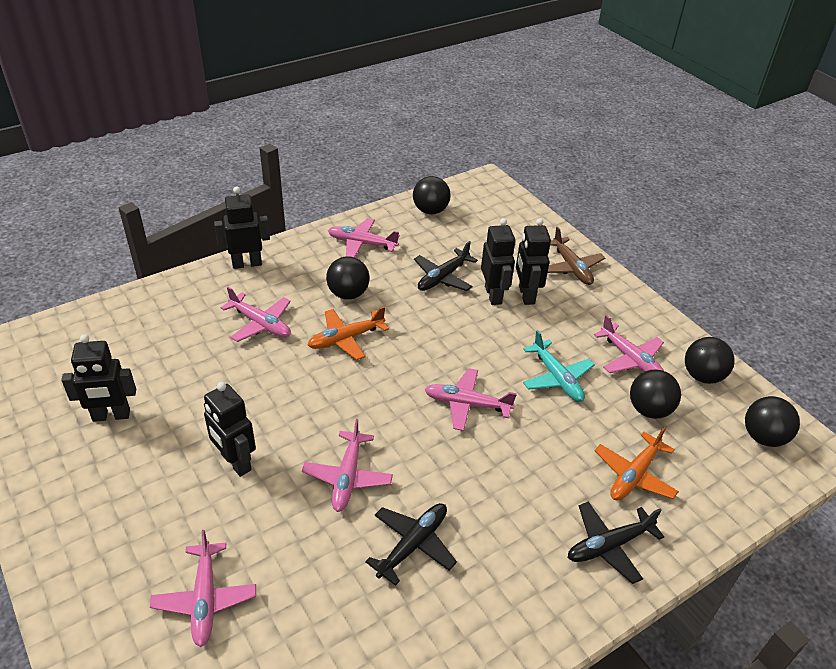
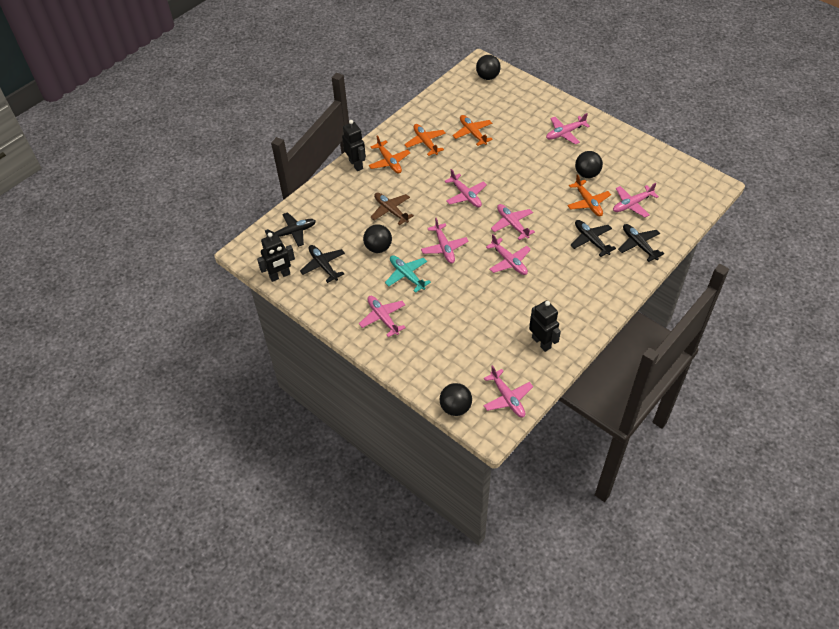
black ball: [326,256,369,299] [413,176,451,214] [630,369,681,419] [685,337,735,384] [745,396,800,447] = 5 -> [363,224,392,253] [440,383,472,416] [476,55,501,80] [575,151,603,178] = 4
black plane: [365,503,457,586] [414,241,478,291] [568,501,664,584] = 3 -> [265,212,316,247] [300,245,345,283] [571,220,616,257] [618,224,664,262] = 4
black robot: [61,334,136,422] [204,382,256,477] [214,186,270,269] [481,218,516,305] [516,218,551,305] = 5 -> [257,232,295,282] [342,120,366,171] [529,300,561,352] = 3
orange plane: [308,306,389,360] [595,426,679,501] = 2 -> [369,135,410,174] [404,124,446,156] [453,115,493,146] [567,174,611,216] = 4
pink plane: [150,530,256,647] [221,287,291,342] [302,419,393,512] [328,218,400,258] [424,368,517,431] [594,315,664,373] = 6 -> [359,296,406,337] [421,218,469,263] [445,169,487,207] [483,365,533,417] [486,234,531,275] [491,204,535,240] [546,113,590,145] [613,183,659,217] = 8

